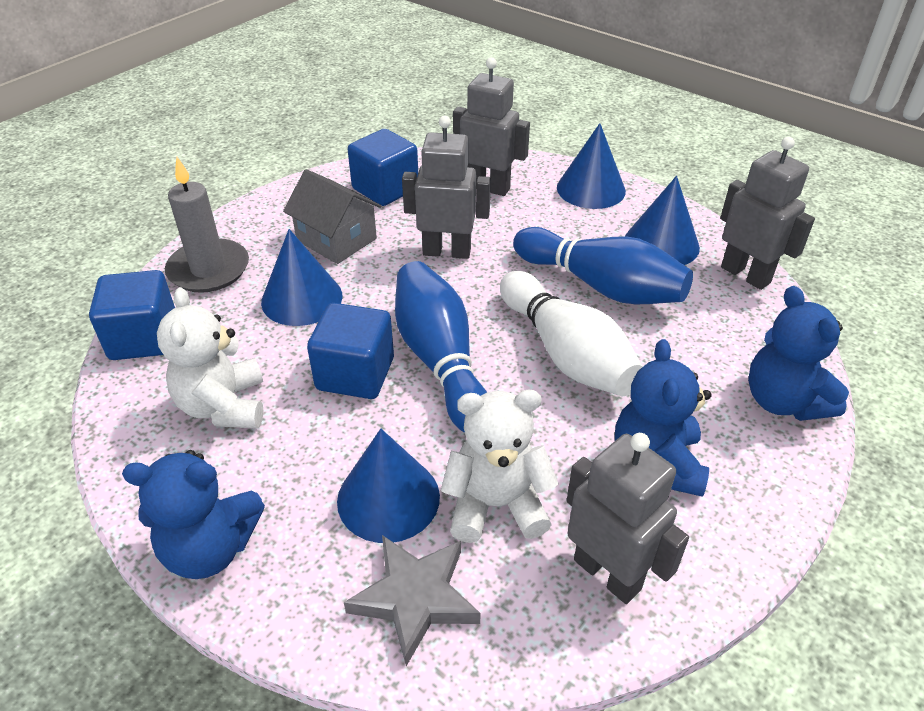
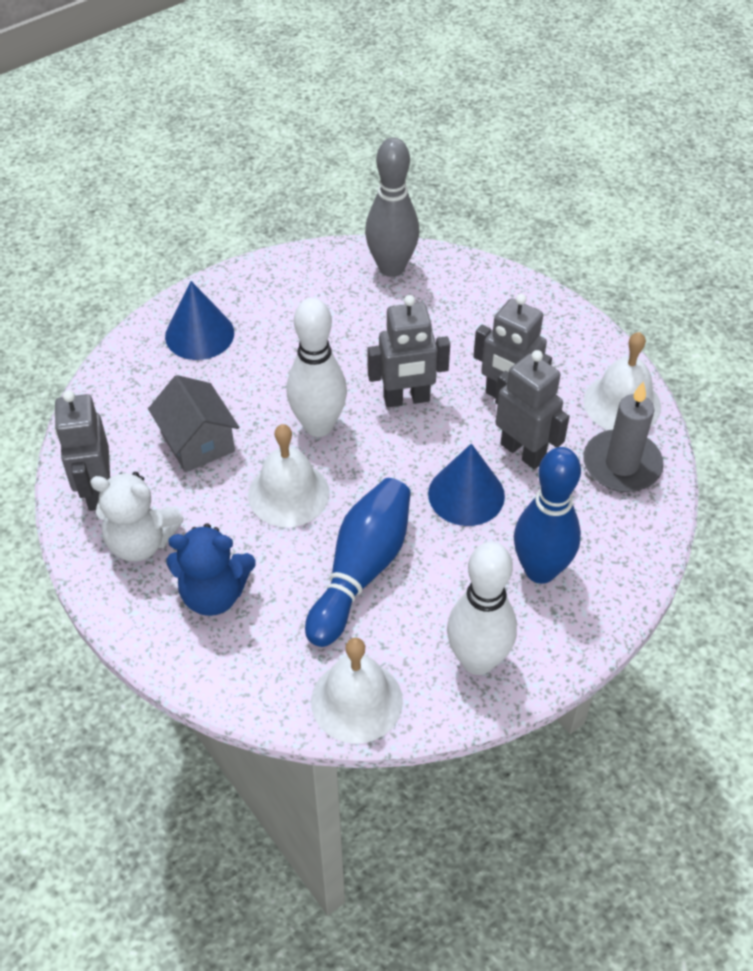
blue cone: [261,229,342,326] [337,429,440,543] [557,123,626,209] [625,176,700,265] = 4 -> [165,281,234,360] [428,444,505,526] = 2
blue cube: [89,270,175,360] [307,303,394,399] [348,129,418,206] = 3 -> none = 0
blue teddy bear: [122,450,265,579] [615,339,712,497] [748,286,849,421] = 3 -> [166,523,256,616] = 1
grey bowling pin: none = 0 -> [365,137,419,277] = 1
grey star: [344,535,481,666] = 1 -> none = 0
white bell: none = 0 -> [248,424,330,527] [311,638,403,744] [583,332,661,430] = 3
white bowling pin: [500,271,643,396] = 1 -> [287,298,347,437] [447,542,517,675] = 2
white teddy bear: [157,287,264,429] [441,390,559,543] = 2 -> [90,472,184,561] = 1

